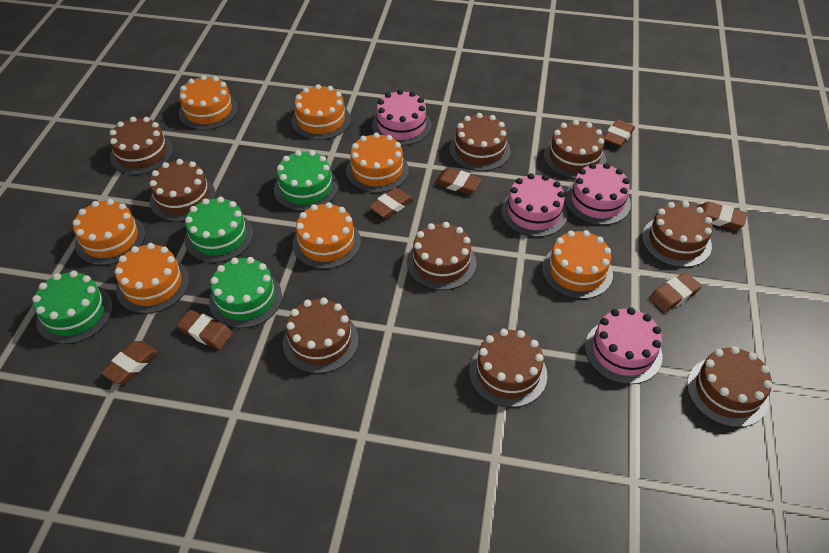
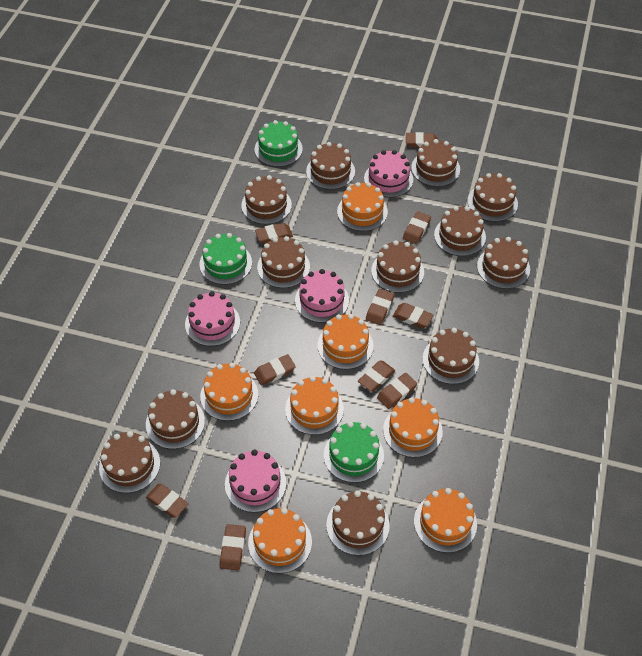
brown cake: [109,117,173,175] [149,159,216,222] [283,298,358,374] [407,222,477,290] [449,113,511,171] [469,329,547,408] [544,120,606,179] [642,201,713,267] [687,346,772,427] = 9 -> [99,431,160,493] [146,389,205,449] [241,175,292,224] [257,236,310,288] [306,142,355,190] [326,490,390,556] [371,240,424,293] [411,139,460,187] [422,328,479,384] [434,206,486,256] [468,173,518,222] [477,237,530,289] = 12
brown eraser: [101,341,158,384] [177,310,233,350] [369,187,413,219] [435,168,482,194] [604,119,635,147] [649,272,701,313] [699,202,747,230] = 7 -> [146,484,189,518] [220,524,246,571] [254,354,296,386] [255,223,293,244] [358,360,395,391] [366,289,394,325] [377,373,417,409] [393,303,434,328] [403,211,431,244] [406,132,438,148] = 10
green cake: [32,271,113,344] [184,197,253,263] [209,257,282,328] [274,150,338,211] = 4 -> [199,233,252,285] [255,120,303,167] [324,421,384,483] = 3

